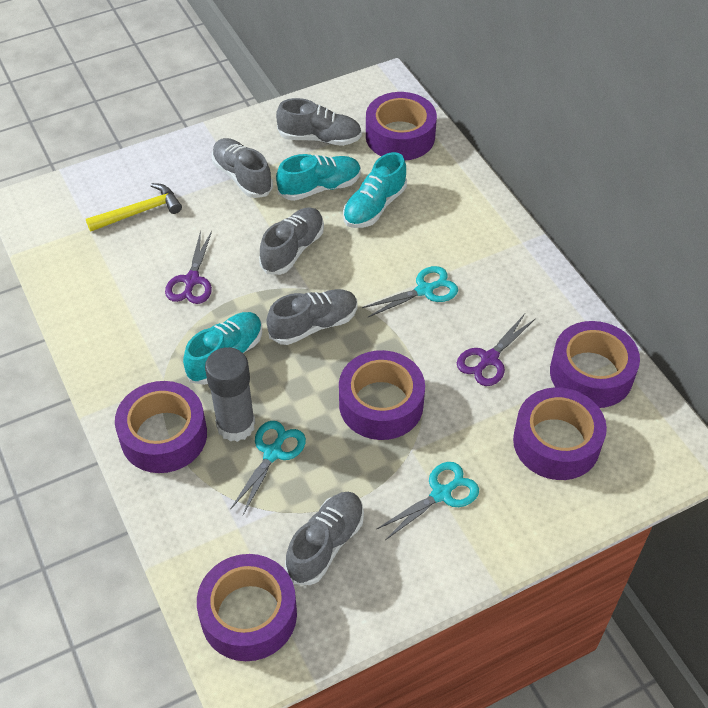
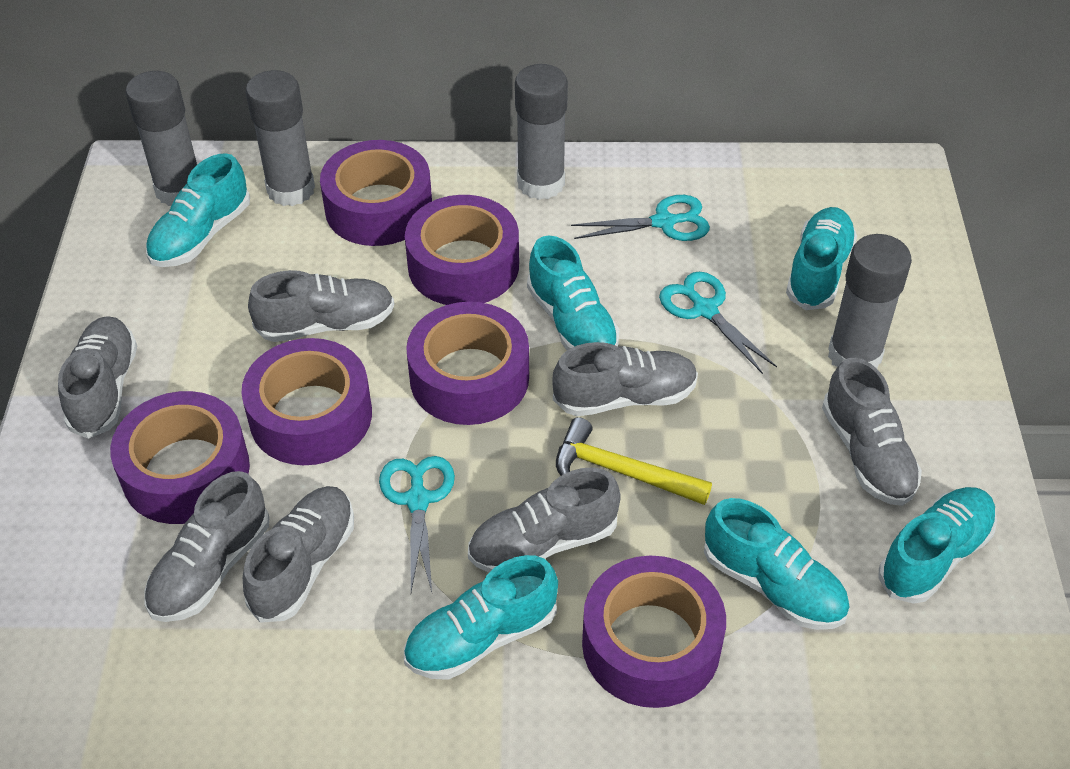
grey glue stick: [205,347,255,442] = 1 -> [126,71,197,206] [246,70,315,206] [515,64,568,200] [828,234,912,368] = 4
grey shoe: [212,138,273,198] [259,207,324,275] [266,289,358,345] [276,98,362,146] [285,492,364,585] = 5 -> [58,316,137,439] [144,471,270,622] [243,486,354,623] [248,270,395,342] [468,467,621,573] [553,342,698,416] [822,358,922,506] = 7
purple scissors: [165,230,212,304] [457,314,536,386] = 2 -> none = 0
turquoise shoe: [183,312,262,385] [276,154,361,201] [343,152,407,228] = 3 -> [146,153,250,267] [404,555,558,680] [527,235,619,350] [704,498,850,630] [786,207,857,310] [879,487,997,604] = 6

